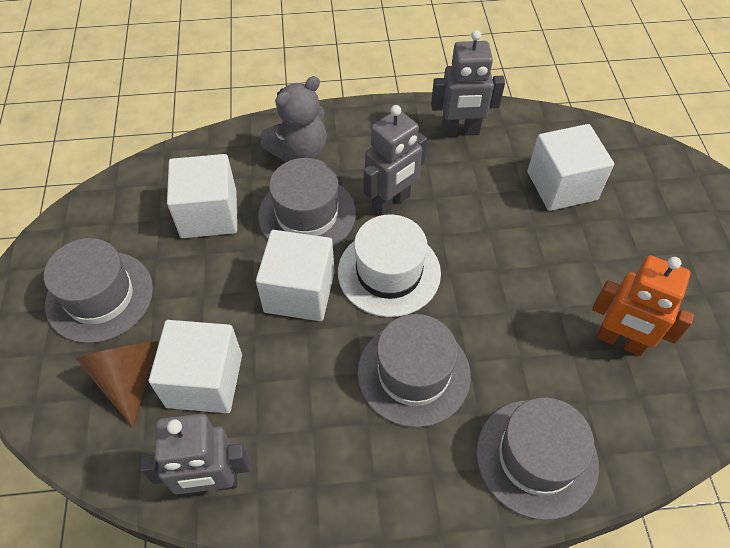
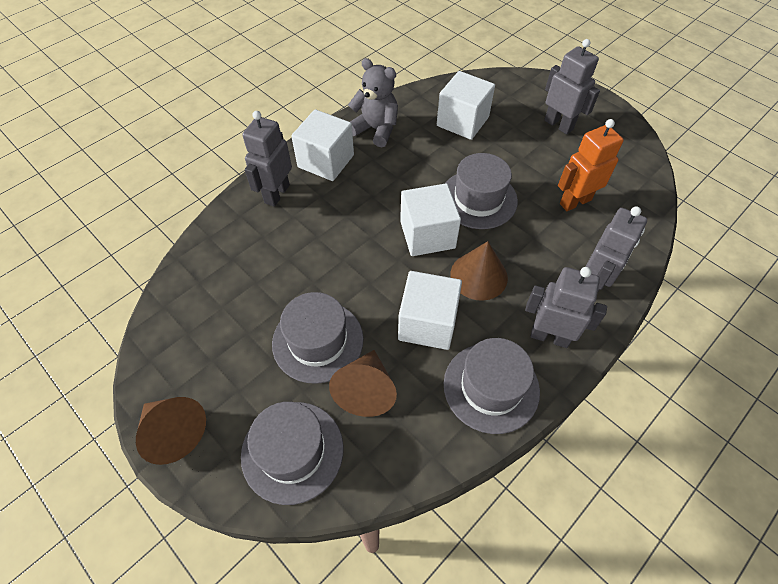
brown cone: [76,341,159,428] = 1 -> [136,397,206,465] [329,350,397,417] [450,241,508,301] = 3
grey robot: [140,414,250,495] [364,105,427,216] [431,30,505,136] = 3 -> [242,111,292,207] [525,267,607,348] [544,39,600,135] [586,206,647,291] = 4
white hat: [338,215,441,317] = 1 -> none = 0

